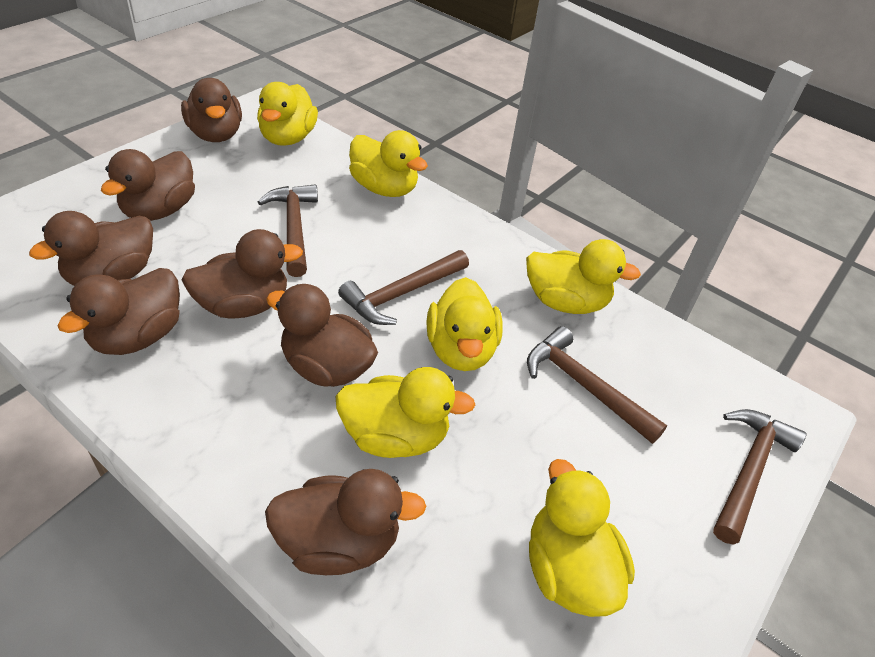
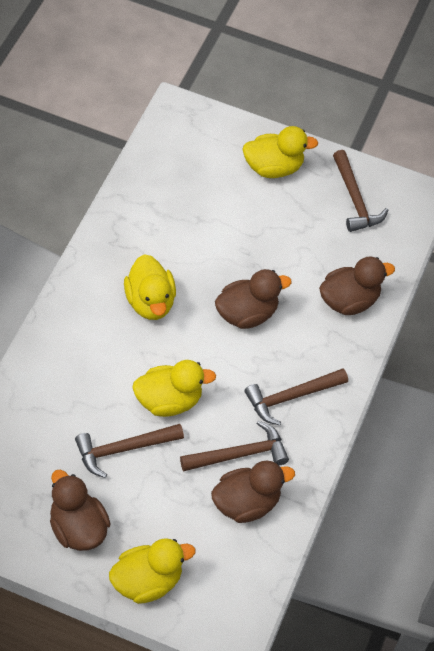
brown duck: [29,211,153,286] [58,268,180,355] [101,149,195,221] [181,78,242,142] [181,229,303,319] [265,469,427,575] [266,284,378,387] = 7 -> [50,470,111,551] [211,461,295,523] [215,269,292,329] [319,256,395,315] = 4
yellow duck: [257,82,318,146] [335,367,475,458] [349,130,428,197] [426,277,503,371] [526,239,641,314] [529,459,635,617] = 6 -> [109,538,195,604] [124,254,176,320] [132,360,216,417] [242,126,318,178] = 4

